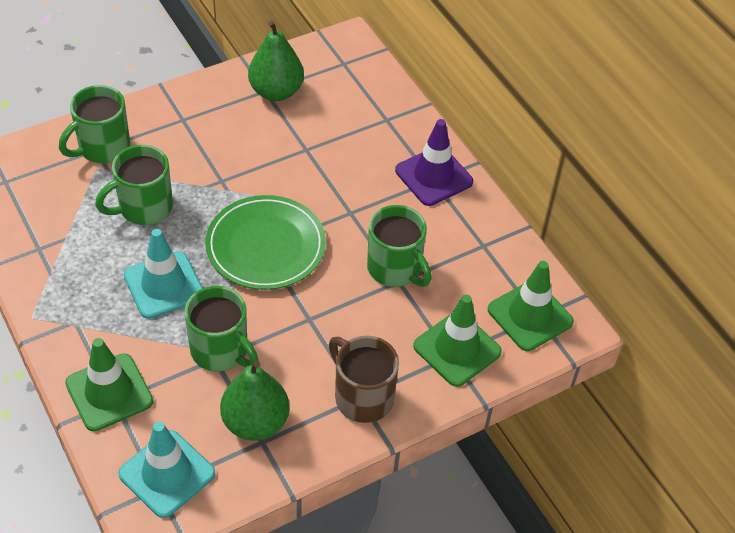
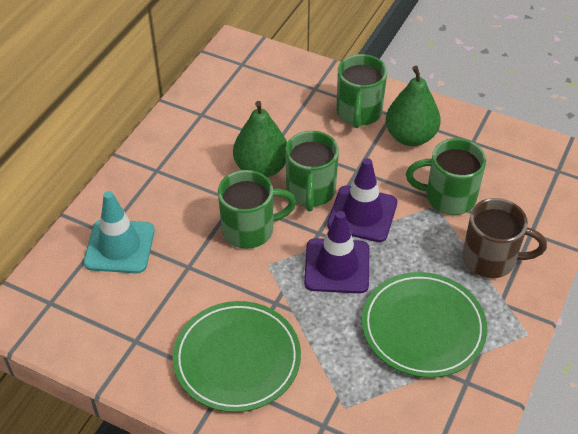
green plate: [205,195,326,290] = 1 -> [173,301,301,412] [362,272,487,378] = 2
green traffic cone: [65,338,153,431] [413,295,502,387] [488,261,574,351] = 3 -> none = 0
purple traffic cone: [395,119,473,206] = 1 -> [304,211,369,294] [327,158,397,242] = 2
turquoise traffic cone: [118,422,215,518] [124,229,203,319] = 2 -> [83,191,155,273] = 1

